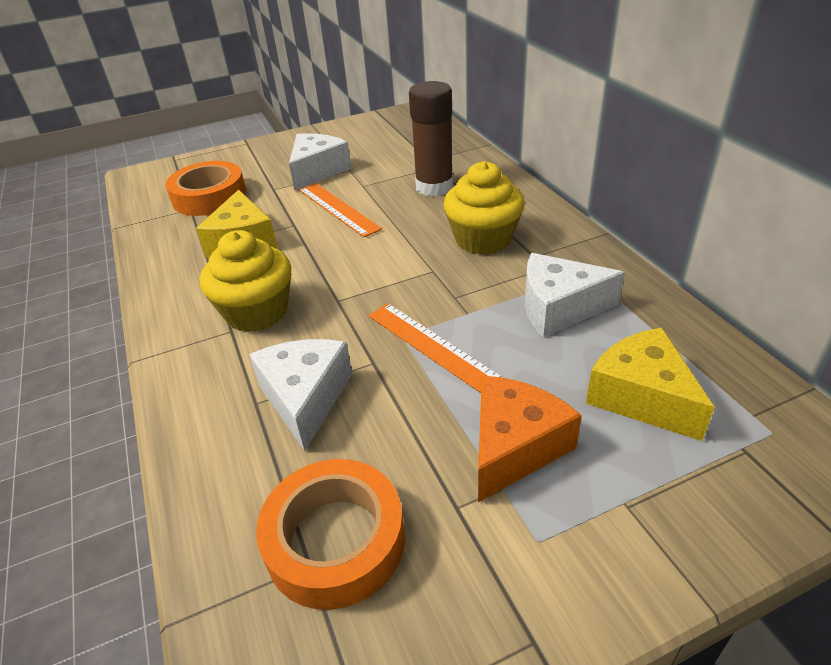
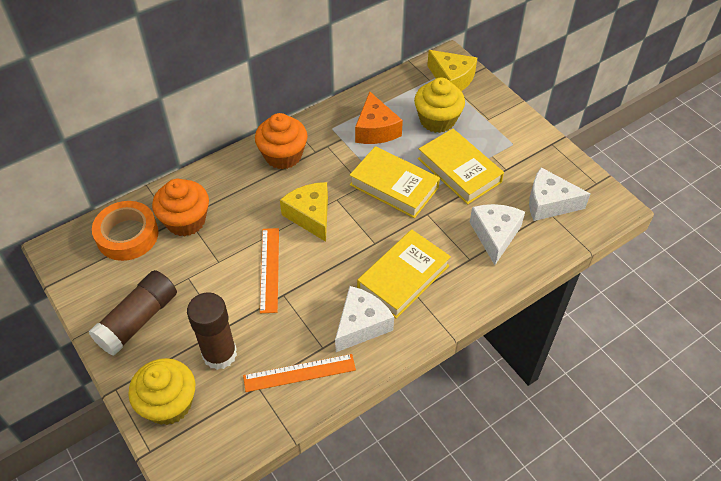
brown glue stick: [409,81,453,196] = 1 -> [89,270,177,356] [187,292,237,370] = 2
orange cupcake: none = 0 -> [152,179,209,236] [255,113,308,169] = 2
orange tape: [165,161,246,216] [256,459,405,610] = 2 -> [92,201,159,261] = 1
yellow book: none = 0 -> [350,146,440,218] [357,230,451,319] [418,129,504,204] = 3

